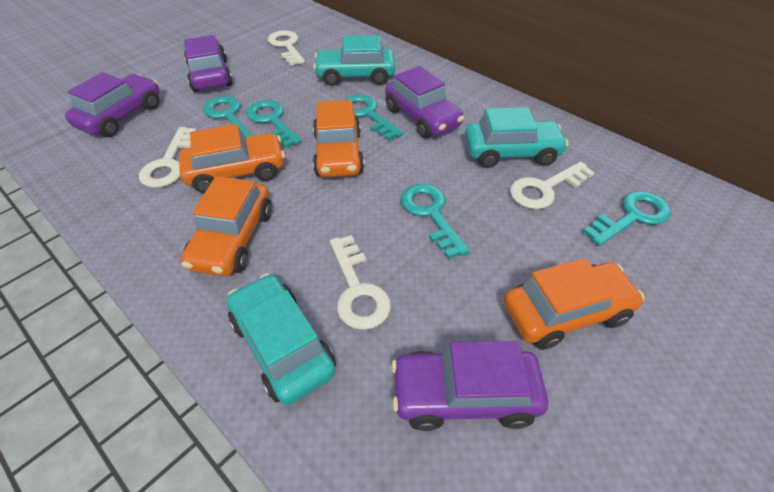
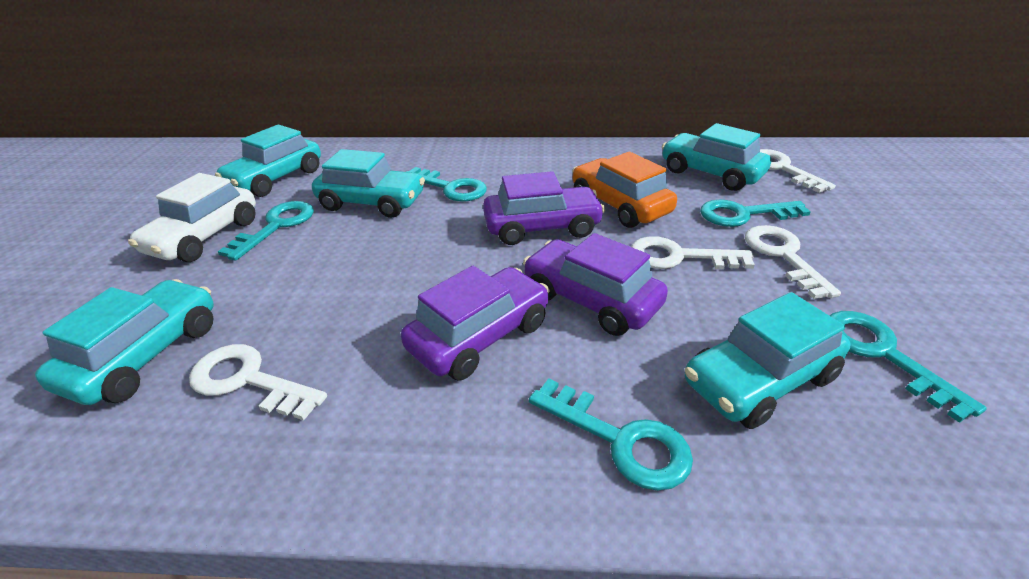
orange car: [179,124,285,193] [181,176,272,276] [313,100,364,177] [504,258,645,350] = 4 -> [572,152,677,228] = 1
purple car: [65,72,160,137] [184,35,233,92] [385,66,464,138] [391,341,548,431] = 4 -> [401,266,549,380] [483,171,605,245] [523,233,668,336] = 3
turquoise car: [227,273,336,405] [313,35,395,86] [465,107,568,168] = 3 -> [35,279,214,405] [215,124,321,197] [312,149,425,218] [662,123,771,191] [685,292,850,429] = 5
white car: none = 0 -> [128,173,256,262] = 1

